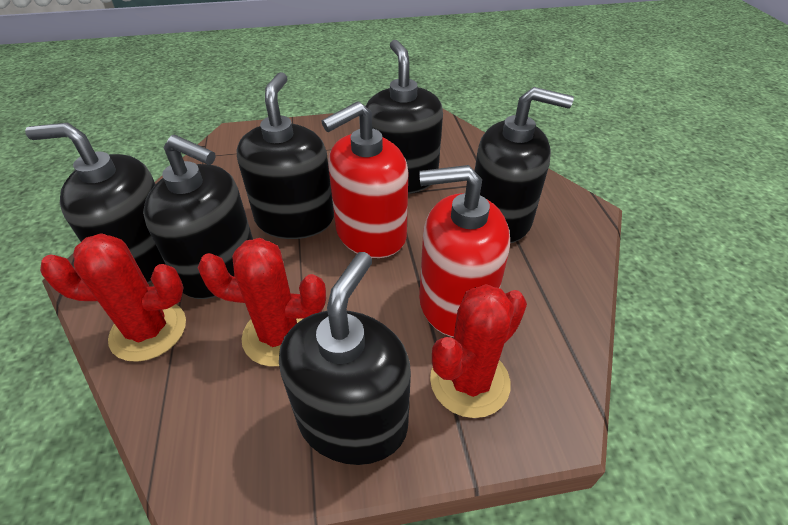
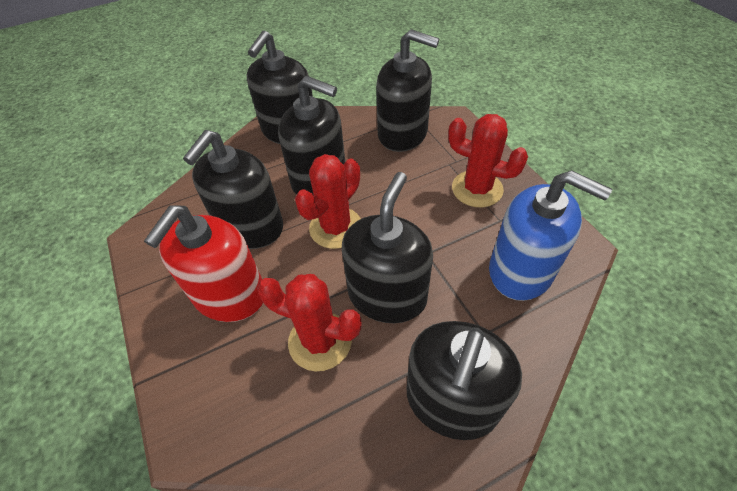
blue soap dispenser: none = 0 -> [489,170,612,301] = 1
red soap dispenser: [321,101,408,258] [419,165,510,337] = 2 -> [144,205,263,322] = 1

